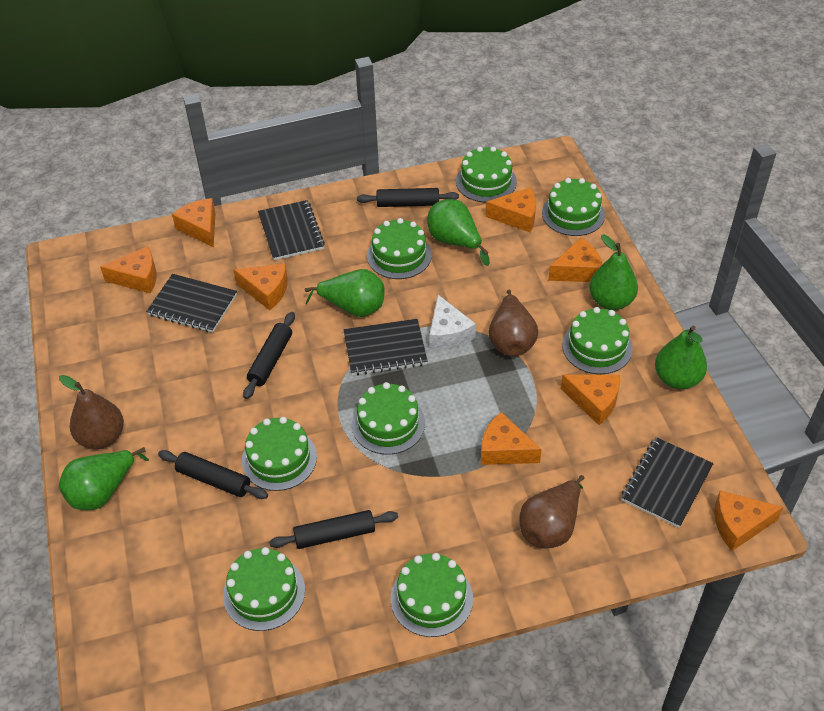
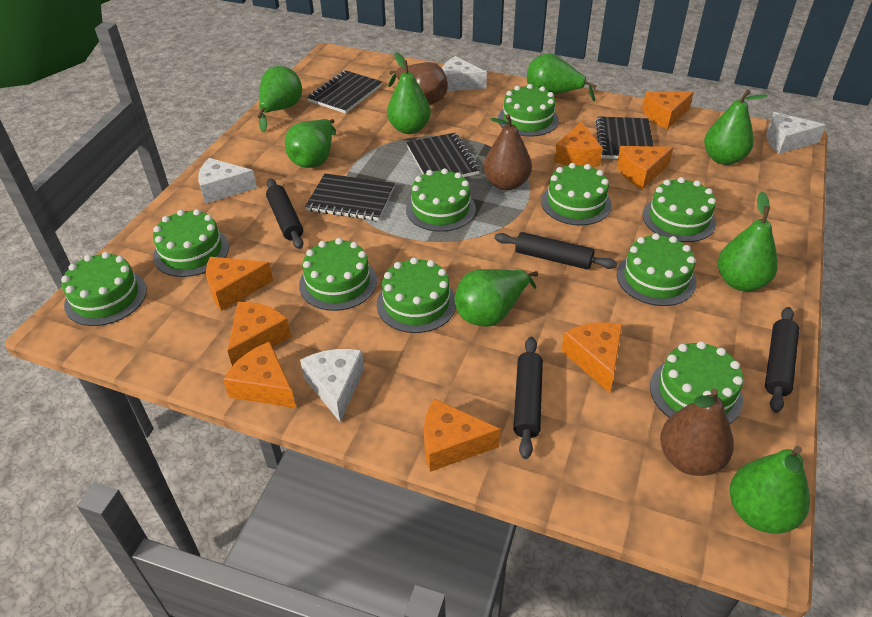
green cake: [223,547,305,631] [242,417,317,491] [352,382,425,454] [367,218,432,279] [391,553,473,637] [456,146,517,202] [542,178,605,236] [562,307,633,374] = 8 -> [61,252,147,326] [153,209,229,277] [299,238,377,311] [377,257,456,333] [406,168,476,232] [498,84,559,137] [541,163,612,225] [617,233,696,306] [643,177,716,242] [650,341,743,424] = 10
green pear: [59,447,149,510] [305,269,385,317] [427,199,490,266] [589,235,638,310] [655,326,707,389] = 5 -> [258,66,302,133] [285,119,336,168] [387,52,431,134] [454,269,538,327] [527,53,597,101] [704,90,768,165] [718,192,778,291] [730,446,810,534] = 8
white cheese: [429,295,476,350] = 1 -> [198,158,257,204] [300,349,364,422] [442,56,487,91] [767,112,826,154] = 4

